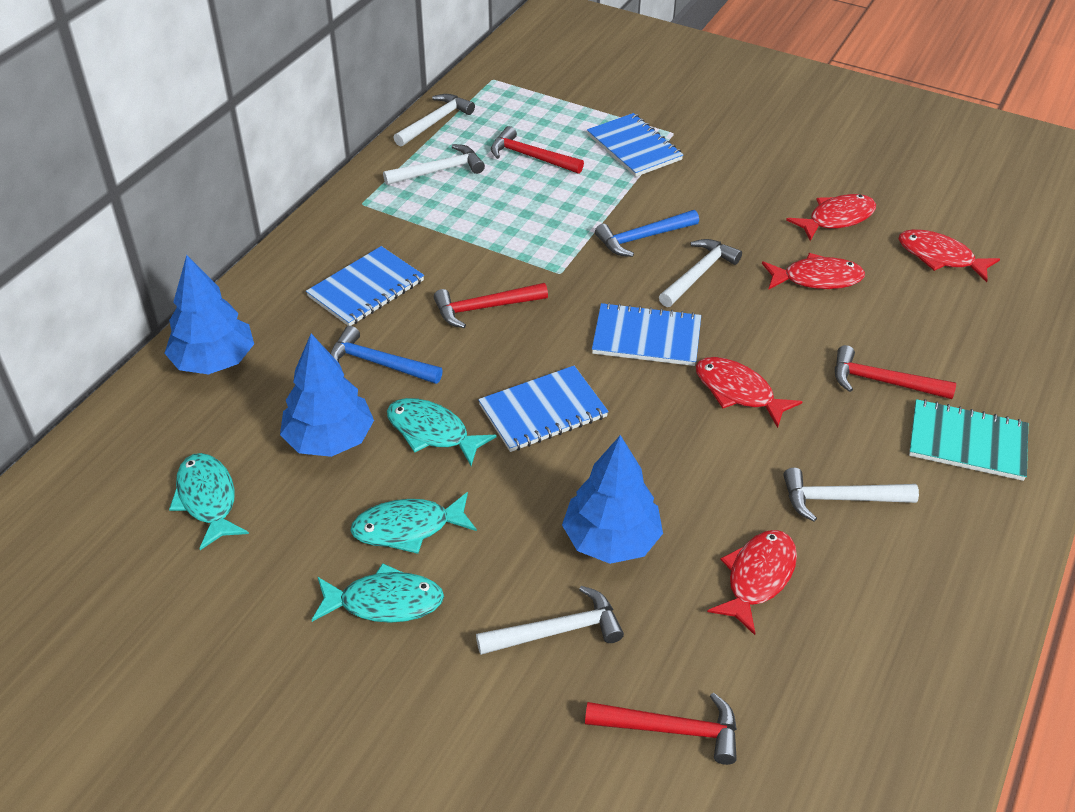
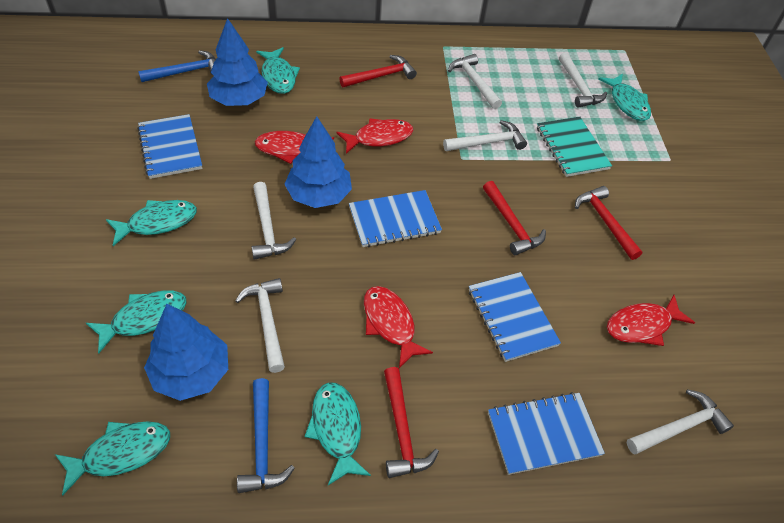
red fish: [696,357,803,428] [707,530,797,635] [762,253,865,290] [786,194,876,241] [899,229,1000,282] = 5 -> [255,131,334,164] [336,118,413,154] [364,286,433,368] [607,295,695,346] = 4
turquoise fish: [169,453,249,550] [312,563,444,623] [350,492,477,554] [387,398,497,466] = 4 -> [55,421,170,496] [86,290,187,353] [106,200,197,246] [256,47,300,94] [305,382,371,485] [599,74,651,121] = 6
white hammer: [383,144,485,185] [393,94,475,147] [476,586,624,655] [659,239,742,307] [783,468,919,522] = 5 -> [235,278,285,373] [252,182,296,260] [443,120,527,151] [448,54,502,109] [559,52,607,108] [627,389,734,454] = 6

